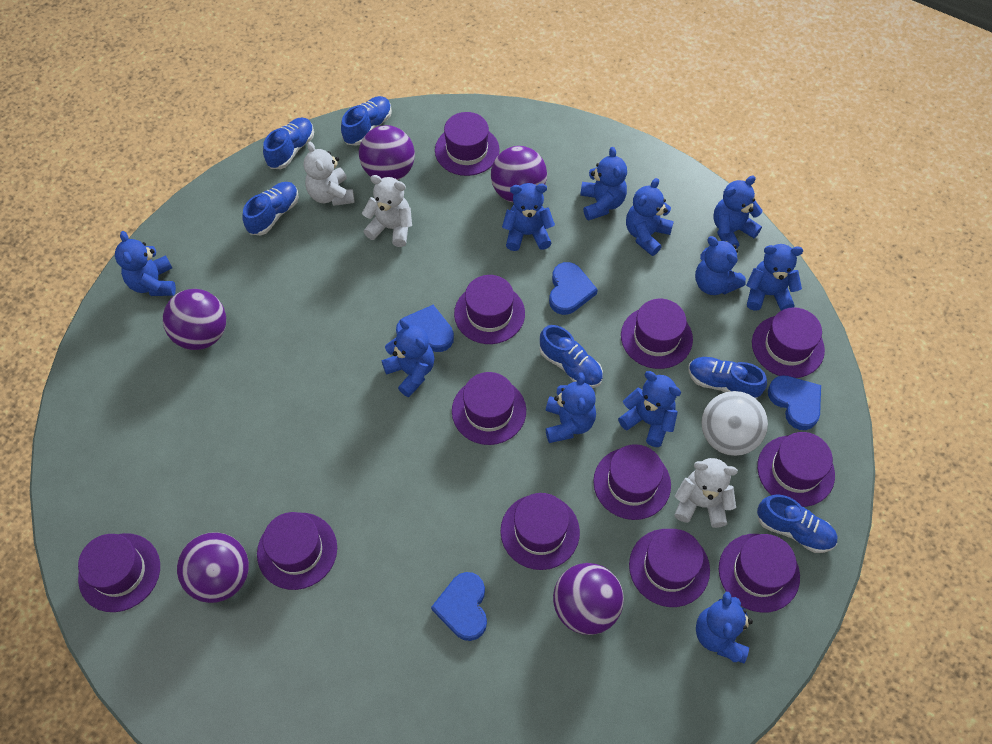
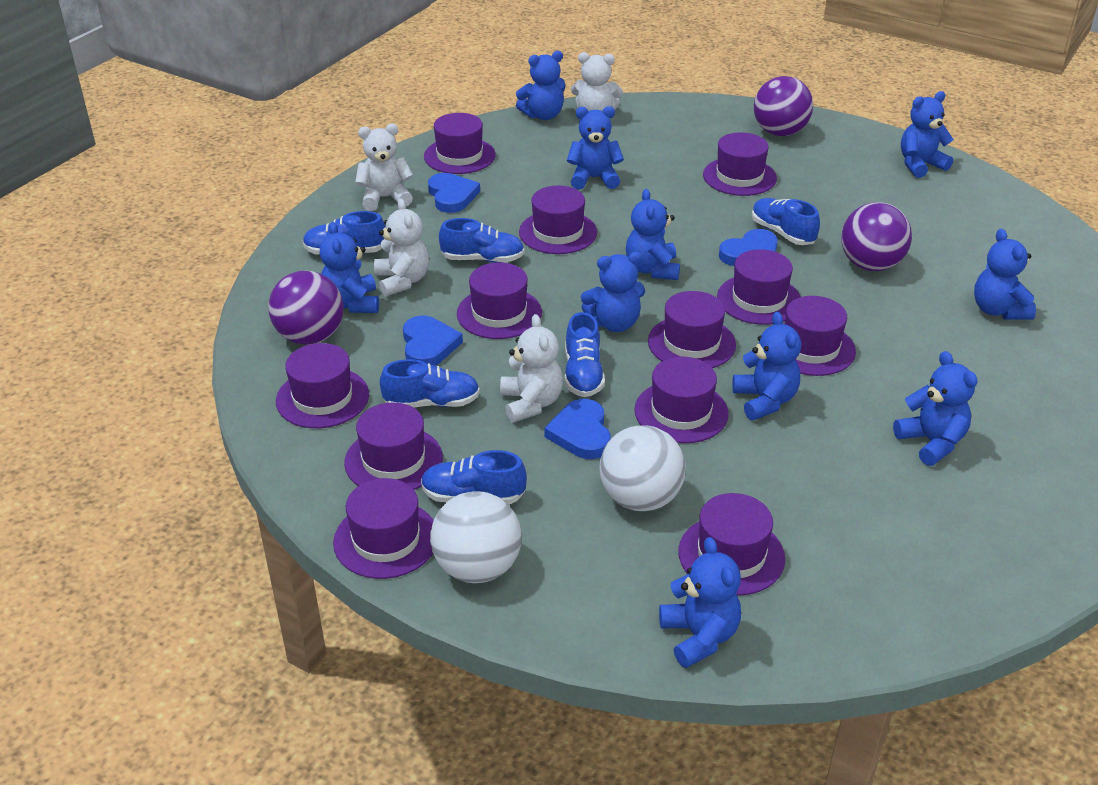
blue teddy bear: [115,231,176,296] [382,319,435,397] [502,183,555,251] [546,373,596,443] [580,147,627,221] [618,371,681,447] [626,178,674,256] [695,236,746,295] [696,592,753,663] [713,176,763,249] [746,244,803,311] = 11 -> [320,222,379,313] [516,51,565,120] [567,106,624,190] [581,252,645,332] [626,189,680,280] [659,537,741,668] [732,312,801,420] [893,351,978,466] [901,91,954,178] [974,229,1036,320] = 10
purple ball: [163,289,226,350] [177,532,249,603] [359,125,415,180] [491,146,547,203] [553,563,624,635] = 5 -> [268,271,343,345] [754,76,813,136] [841,202,912,271] = 3
white ball: [701,391,768,456] = 1 -> [430,491,521,583] [599,425,685,511] = 2
white teddy bear: [304,142,355,206] [362,175,412,247] [675,458,738,528] = 3 -> [355,124,413,211] [374,199,429,297] [500,314,563,423] [571,52,623,111] = 4

